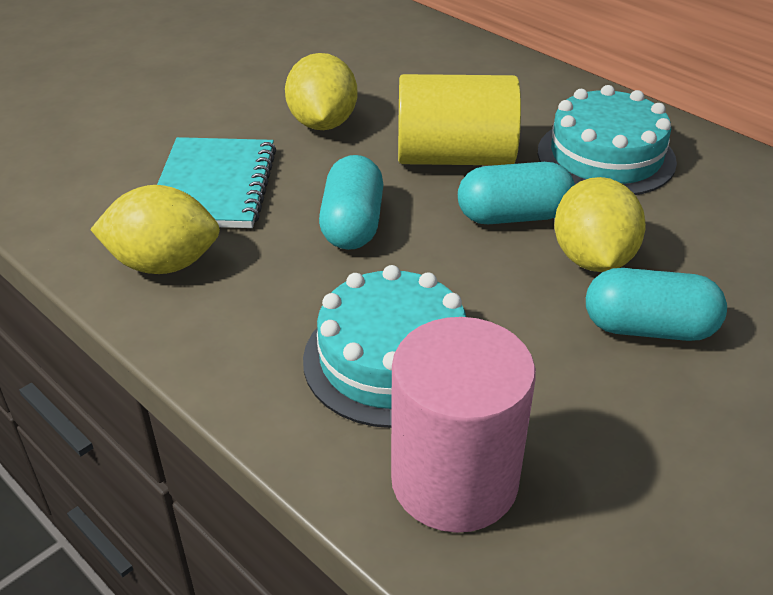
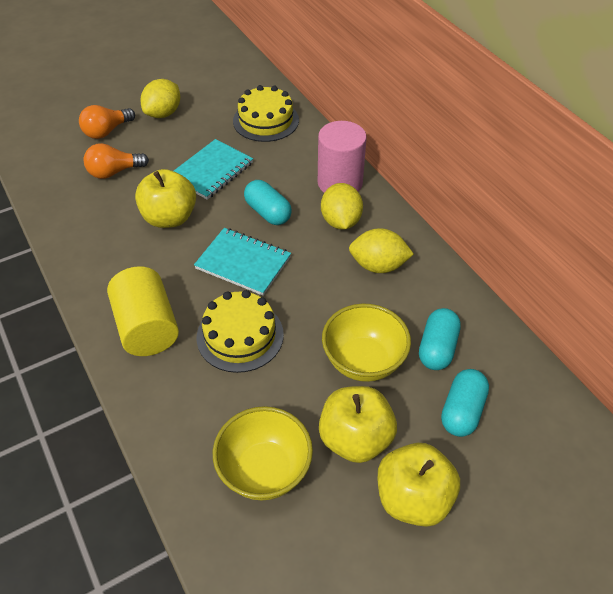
orange light bulb: none = 0 -> [79,105,135,139] [84,143,149,179] = 2
turquoise cake: [303,265,466,428] [538,85,677,195] = 2 -> none = 0
turquoise notebook: [157,137,276,228] = 1 -> [174,139,253,200] [194,228,291,296] = 2
yellow apple: none = 0 -> [135,169,196,228] [319,386,397,463] [377,443,460,527] = 3
yellow bowl: none = 0 -> [213,406,313,500] [322,303,411,382] = 2
yellow cake: none = 0 -> [197,290,284,373] [233,85,299,142] = 2

